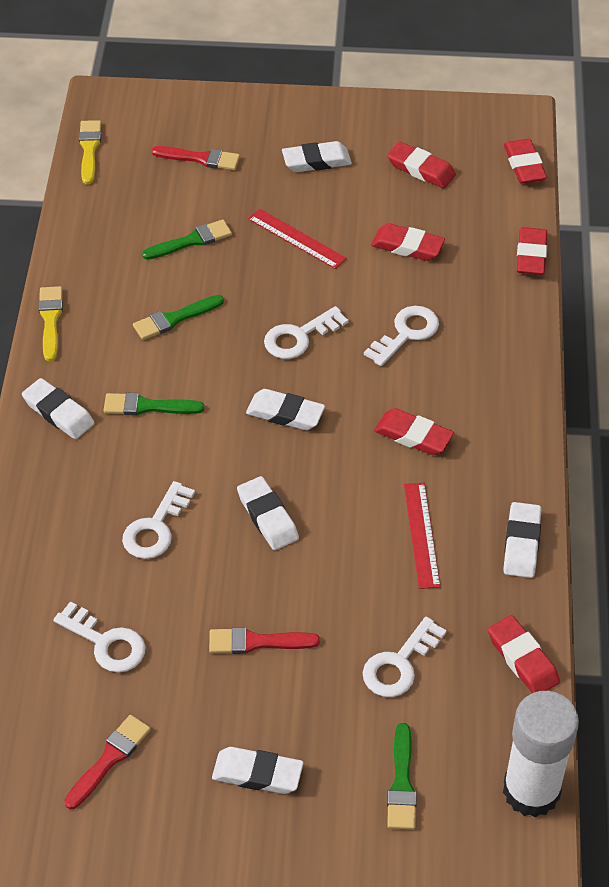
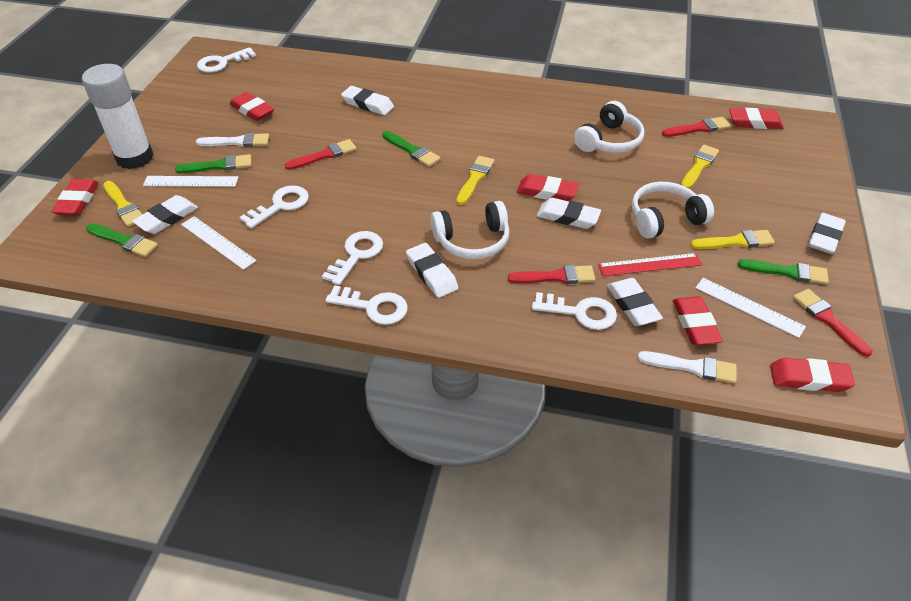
red brush: [64,715,151,809] [151,146,240,170] [209,627,320,654] = 3 -> [285,139,357,170] [508,265,595,284] [662,117,731,137] [793,289,873,357] = 4
red ruler: [248,208,347,269] [404,483,441,589] = 2 -> [598,253,702,276] = 1
white brush: none = 0 -> [196,133,269,147] [638,351,737,383] = 2
white headphones: none = 0 -> [431,201,509,259] [574,101,645,153] [632,182,714,238] = 3
white ruler: none = 0 -> [143,176,238,187] [181,216,257,270] [695,278,806,338] = 3
yellow brush: [39,286,63,361] [79,120,101,184] = 2 -> [103,181,143,227] [456,156,494,205] [681,145,719,189] [691,230,775,249] = 4

